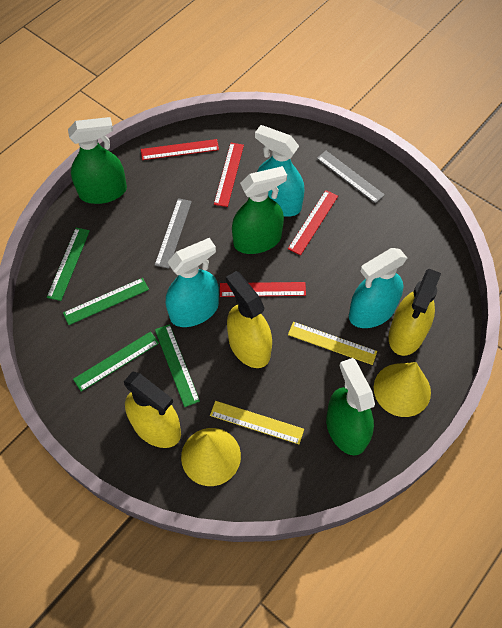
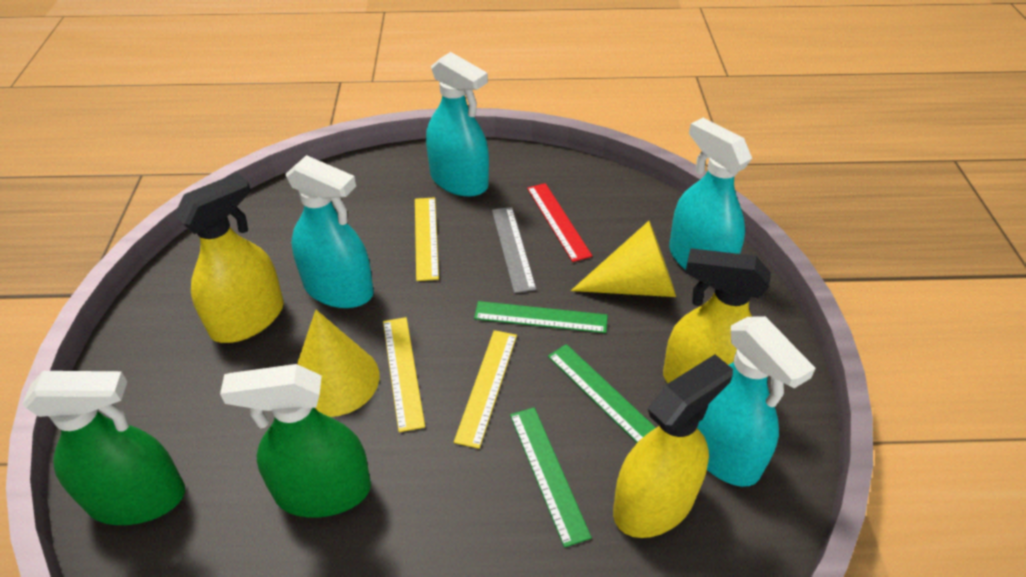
green ruler: [47,228,90,301] [63,278,149,325] [73,332,159,392] [155,324,200,407] = 4 -> [474,301,608,333] [510,407,592,548] [548,344,656,443] = 3
green spray bottle: [68,117,127,204] [232,166,287,254] [326,358,375,456] = 3 -> [22,371,185,525] [220,364,371,517] = 2
grey ruler: [155,198,192,269] [317,151,385,203] = 2 -> [492,207,536,293] = 1
red ruler: [141,139,219,160] [214,143,244,207] [220,282,306,297] [288,190,338,255] = 4 -> [527,183,592,262] = 1
turquoise spray bottle: [166,238,219,327] [255,125,304,217] [349,248,407,328] = 3 -> [286,155,374,308] [426,52,489,197] [669,118,752,270] [697,316,816,487] = 4
yellow ruler: [210,401,304,444] [288,322,377,365] = 2 -> [383,317,425,432] [415,197,439,281] [454,330,517,449] = 3

